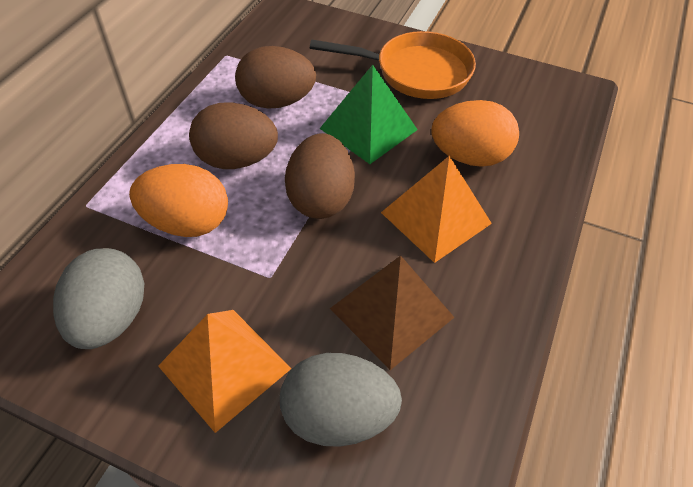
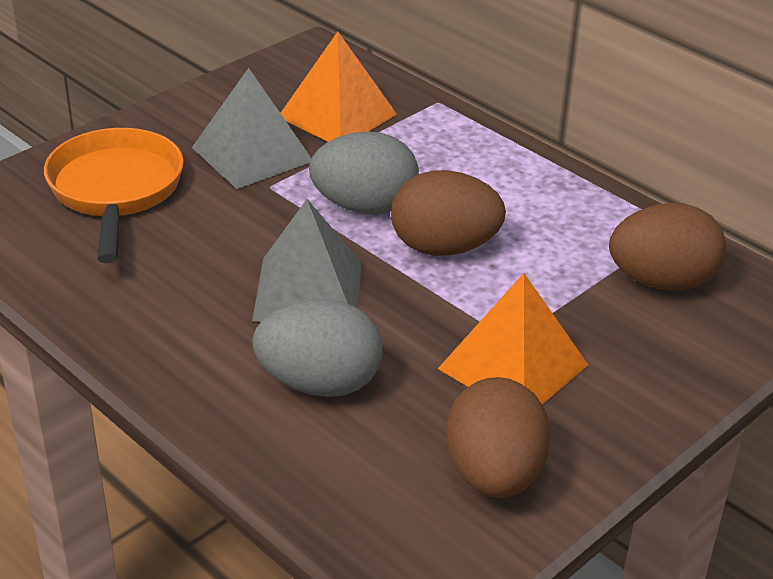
brown pyramid: [330,256,455,370] = 1 -> none = 0
green pyramid: [319,65,418,164] = 1 -> none = 0
grey pyramid: none = 0 -> [192,68,311,189] [252,199,362,322] = 2
orange egg: [129,164,228,237] [431,100,519,167] = 2 -> none = 0

